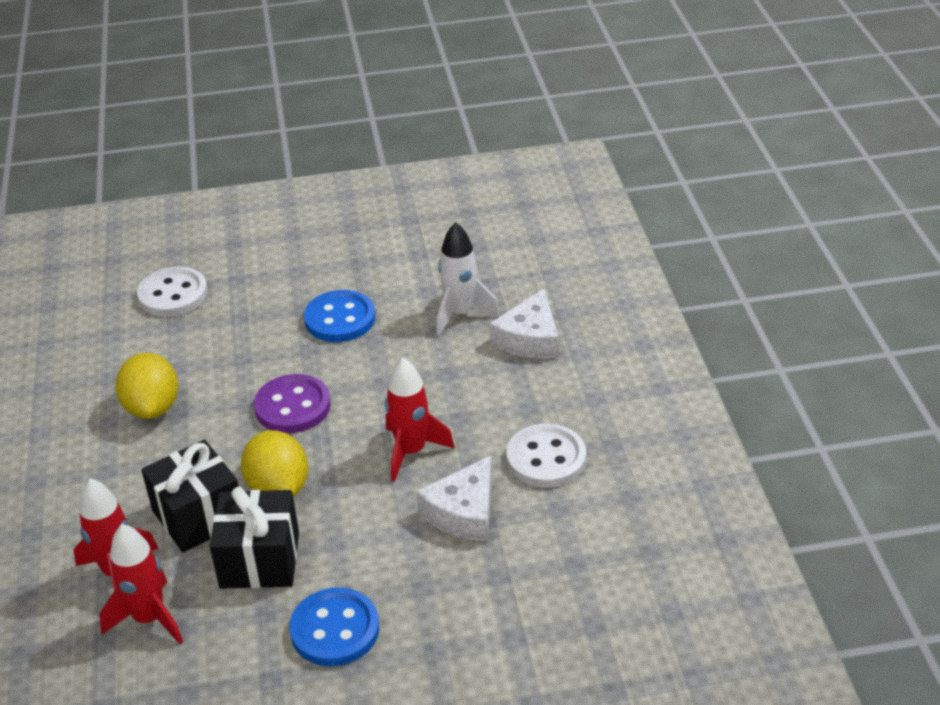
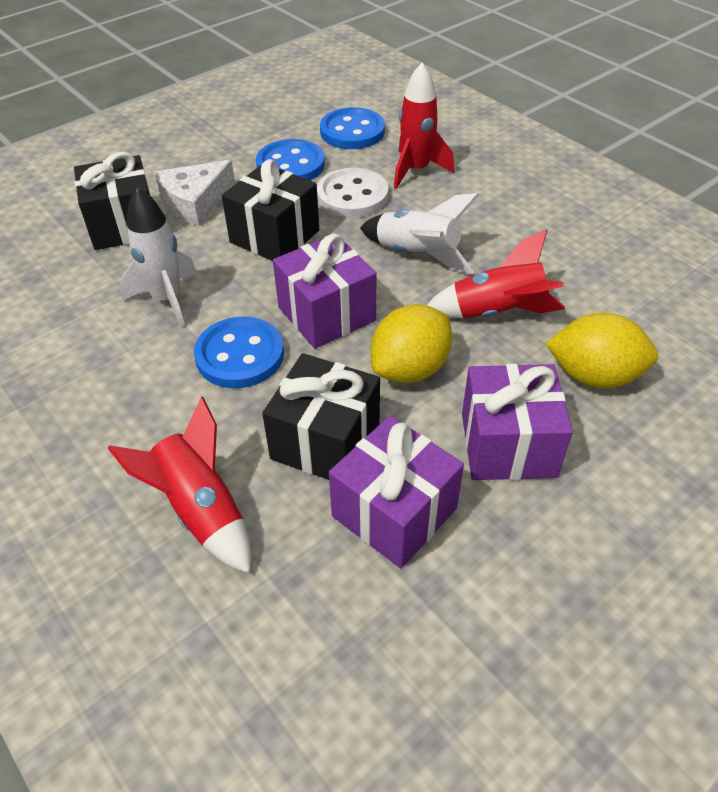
black gift: [141,439,239,552] [210,487,299,589] = 2 -> [74,152,151,250] [222,159,319,261] [262,353,380,480] = 3
blue button: [289,588,379,666] [304,290,375,342] = 2 -> [194,317,284,388] [256,139,325,181] [320,107,385,149] = 3
purple button: [254,374,331,433] = 1 -> none = 0
purple gift: none = 0 -> [273,234,376,349] [329,416,464,568] [462,364,573,480] = 3
white button: [137,267,208,317] [506,424,586,488] = 2 -> [317,168,388,218] = 1
white cheese: [416,455,492,541] [489,289,559,359] = 2 -> [154,160,235,226] = 1
white rocket: [436,222,500,336] = 1 -> [119,187,197,327] [360,193,479,274] = 2

